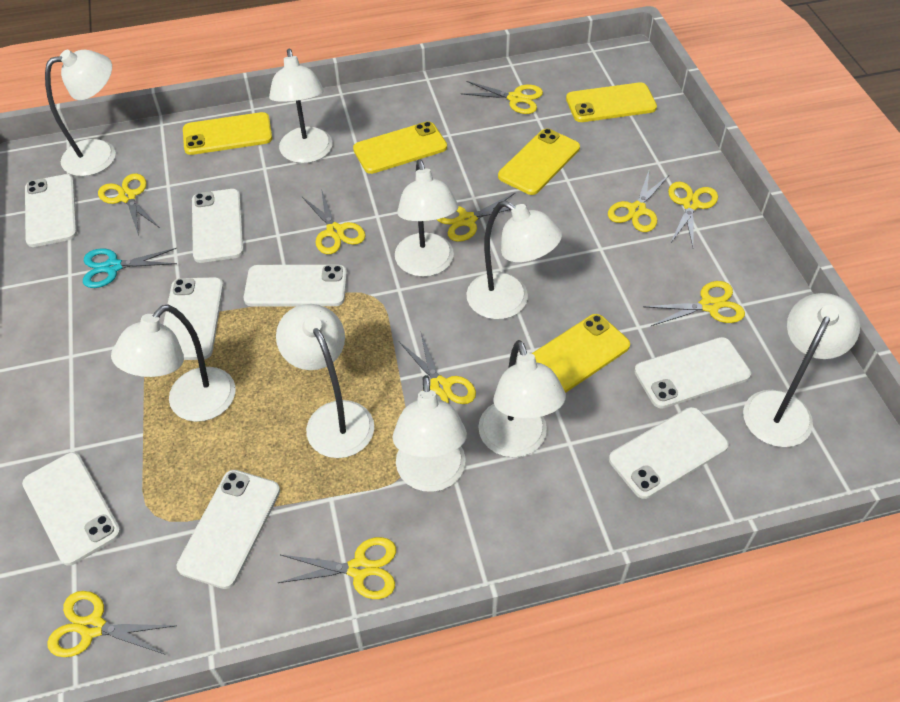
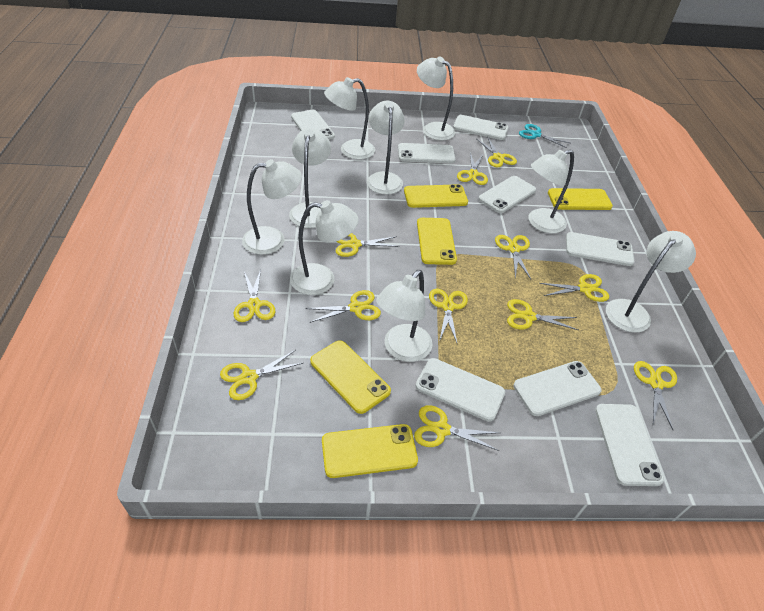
yellow scissors: [47,591,177,657] [98,173,160,236] [278,537,396,599] [301,189,366,254] [399,333,476,404] [437,192,516,242] [461,81,543,114] [608,171,670,232] [643,281,745,326] [668,182,718,247] = 10 -> [220,350,303,400] [234,269,275,322] [306,290,381,323] [335,233,399,257] [414,405,500,451] [429,289,468,345] [457,152,488,185] [477,136,517,167] [495,235,531,279] [507,299,578,330] [539,274,609,302] [634,361,677,430] = 12

